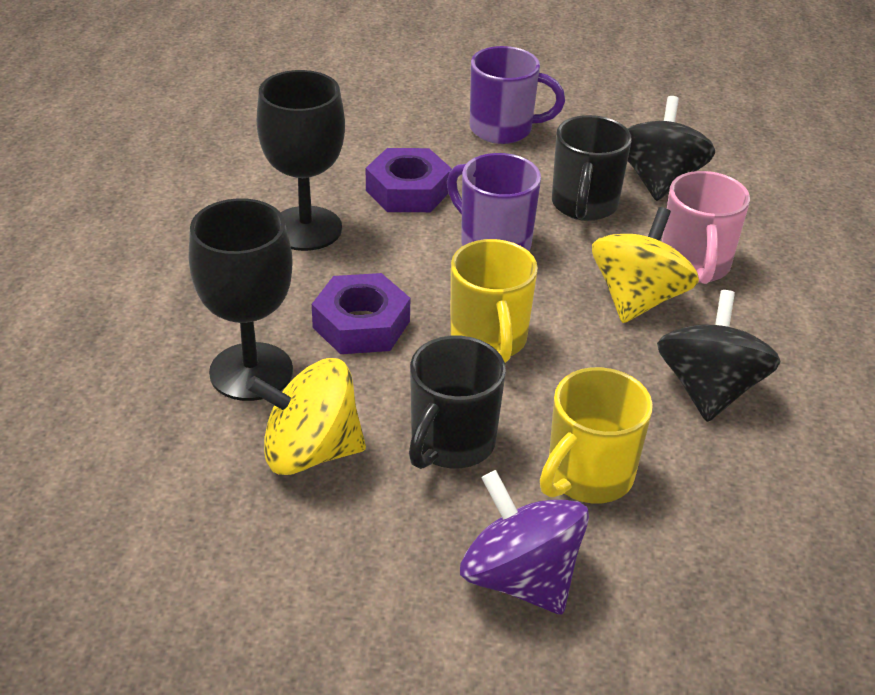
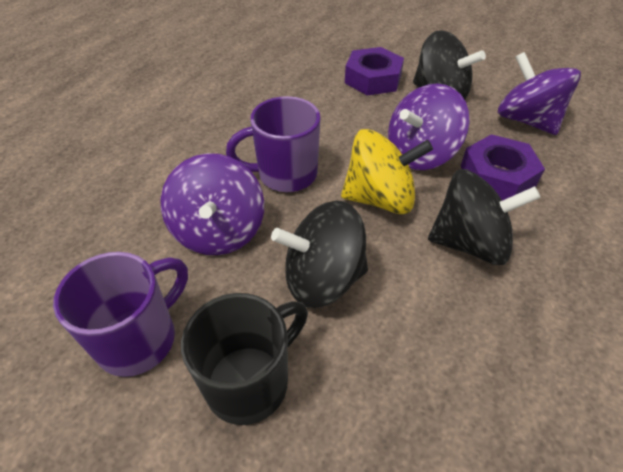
black goblet: [189,198,293,401] [257,70,345,251] = 2 -> none = 0
black mug: [409,336,506,469] [552,115,631,221] = 2 -> [181,293,308,425] = 1
black spinning top: [627,96,715,201] [657,290,780,422] = 2 -> [271,201,368,308] [413,30,486,100] [428,169,541,265] = 3
pink mug: [662,171,750,284] = 1 -> none = 0
purple spinning top: [460,470,589,615] = 1 -> [161,153,264,255] [388,83,469,170] [498,52,581,135] = 3
yellow mug: [450,239,538,363] [540,367,653,504] = 2 -> none = 0
yellow spinning top: [246,358,366,475] [592,207,699,323] = 2 -> [341,129,433,214] = 1

